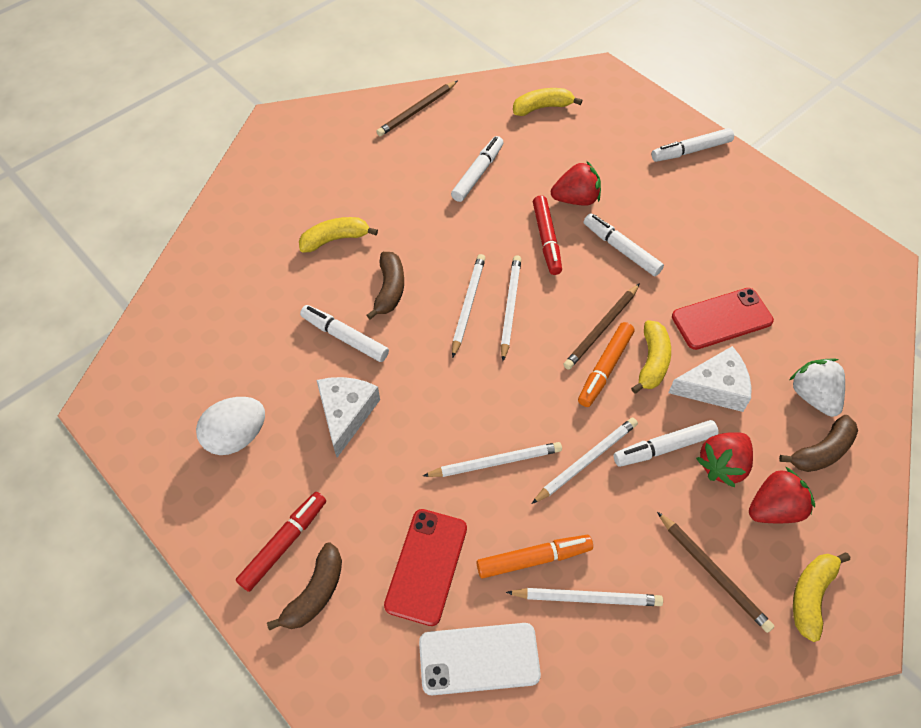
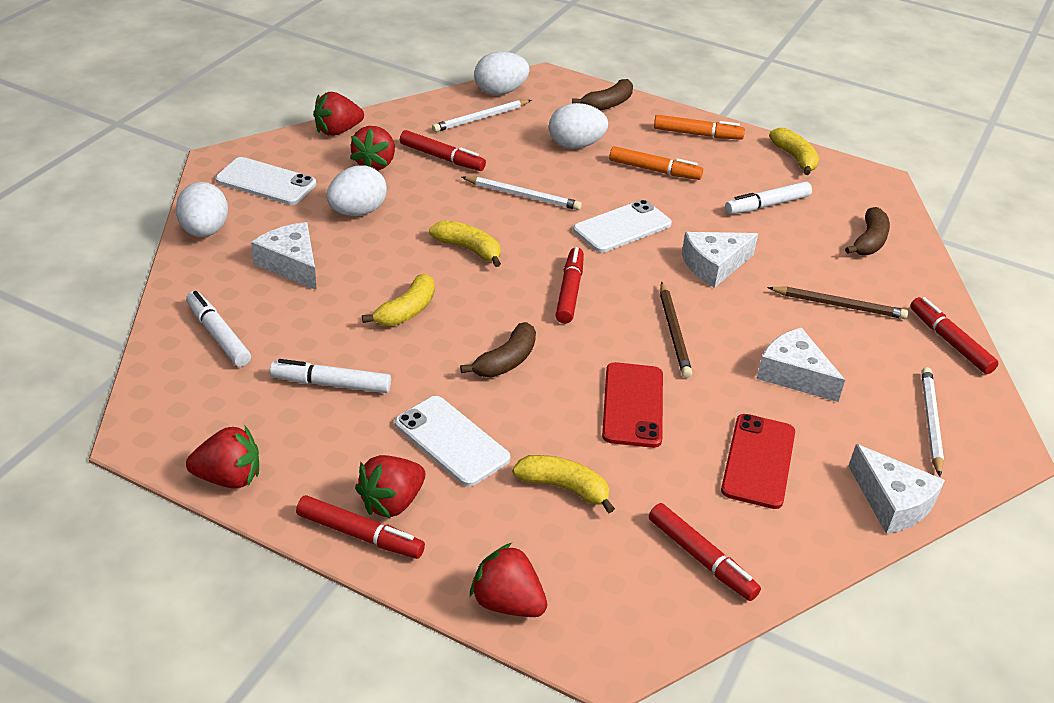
brown pencil: [376,81,457,136] [563,283,640,370] [657,512,774,633] = 3 -> [660,282,692,378] [767,287,909,319] = 2
red marker: [236,492,326,592] [533,195,562,275] = 2 -> [296,495,425,559] [400,130,486,171] [556,247,584,324] [649,503,761,601] [910,297,998,374] = 5
red strawberry: [551,161,601,206] [696,432,753,488] [749,467,815,523] = 3 -> [186,426,259,488] [313,92,364,136] [350,126,395,171] [355,455,425,518] [470,543,547,617] = 5
white cheese: [316,377,380,458] [668,346,752,412] = 2 -> [251,222,317,290] [682,232,758,288] [756,328,845,402] [849,444,945,534] = 4
white egg: [196,397,265,455] = 1 -> [175,182,228,237] [326,166,387,216] [474,52,530,95] [549,103,608,149] = 4
white marker: [300,305,389,362] [451,136,504,202] [584,213,664,276] [613,420,719,467] [651,128,734,162] = 5 -> [186,291,251,367] [270,359,391,393] [725,181,812,214] = 3
white pencil: [423,442,562,477] [452,254,486,358] [501,255,521,361] [506,588,663,606] [532,417,638,504] = 5 -> [432,100,531,132] [462,176,582,210] [922,367,944,477] = 3
white phone: [419,623,541,695] = 1 -> [216,157,316,205] [395,396,511,487] [573,200,672,253] = 3
white strawberry: [790,358,845,417] = 1 -> none = 0

